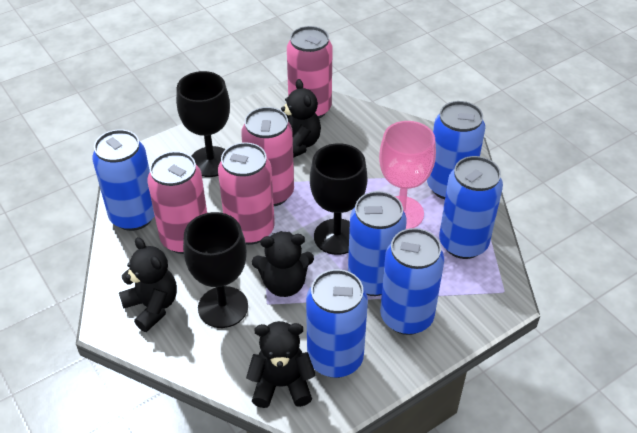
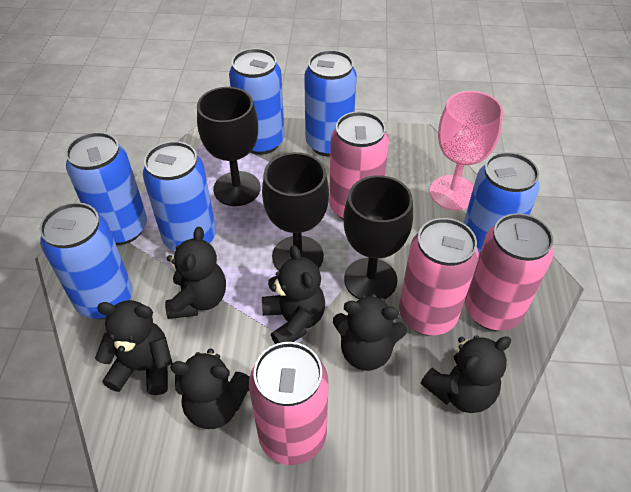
black teddy bear: [119,237,177,332] [246,321,316,408] [252,231,314,297] [281,79,321,158] = 4 -> [95,300,172,395] [165,227,226,319] [170,348,250,429] [262,245,325,344] [333,294,407,371] [421,335,511,413] = 6

